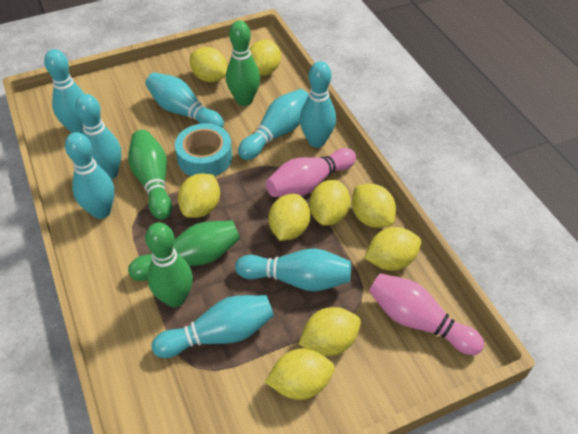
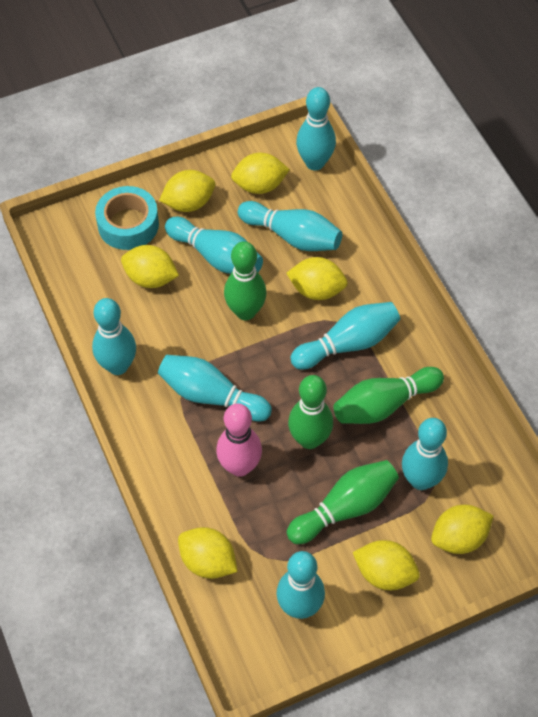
pink bowling pin: [266,148,356,197] [369,273,484,355] = 2 -> [216,403,262,477] = 1
yellow lemon: [178,173,220,218] [190,47,227,82] [249,39,281,76] [265,349,335,400] [269,194,310,241] [299,307,361,356] [309,180,351,226] [352,184,396,228] [364,227,421,271] = 9 -> [121,245,179,288] [159,170,215,212] [178,527,237,579] [231,152,290,194] [286,257,348,300] [353,540,420,590] [431,504,494,554] = 7

